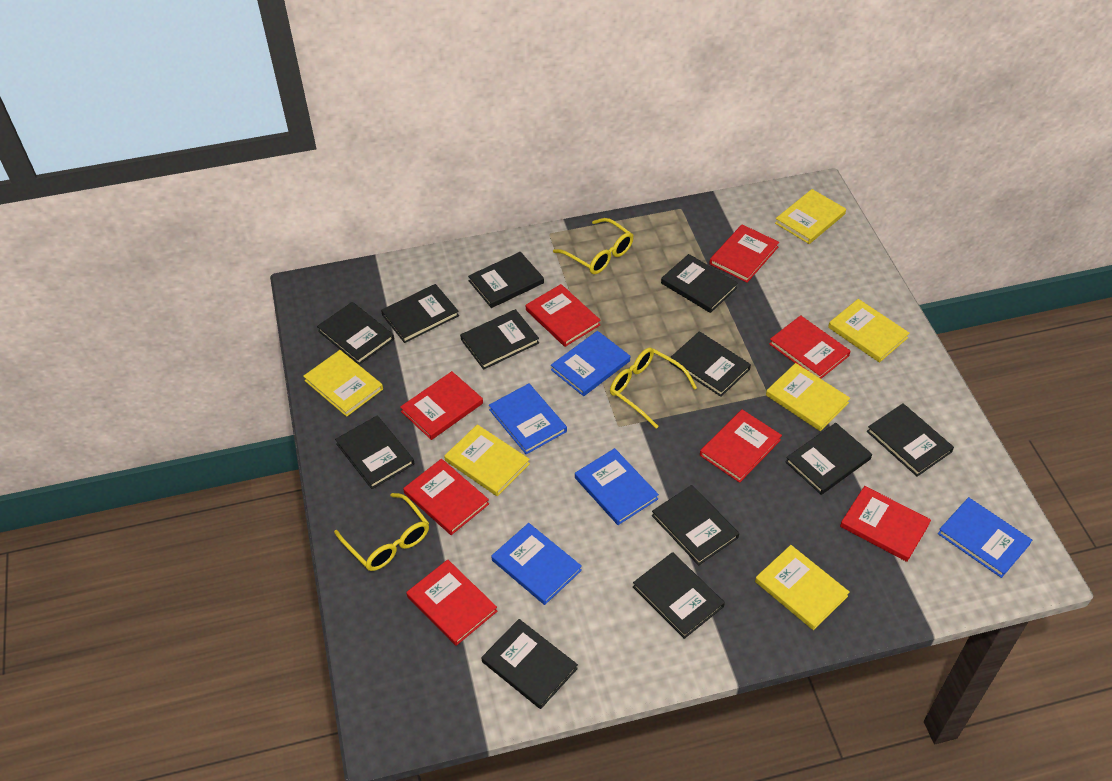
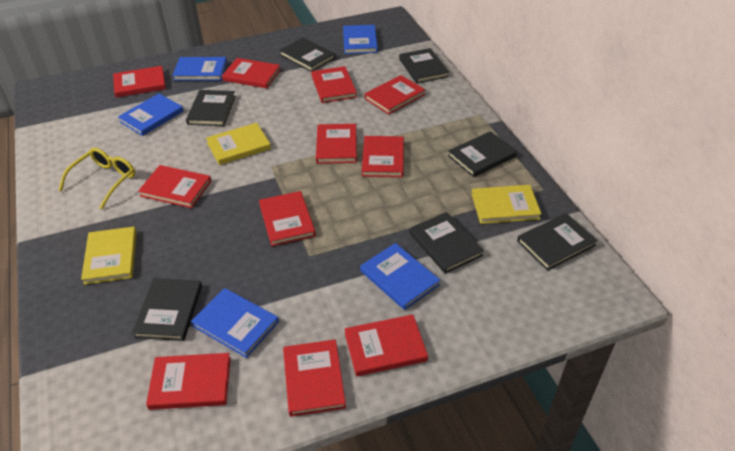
black book: [317,302,394,365] [335,416,414,489] [381,284,459,343] [460,309,539,370] [468,252,544,308] [481,619,578,709] [633,552,725,639] [652,485,739,565] [661,254,738,313] [669,331,751,397] [785,423,872,495] [867,403,954,477] = 12 -> [132,278,202,341] [186,90,235,126] [279,37,335,72] [399,48,449,84] [409,212,484,274] [448,131,517,177] [517,213,598,271] = 7
red book: [400,371,483,440] [403,459,489,535] [406,559,497,646] [526,284,601,347] [700,409,782,483] [709,225,779,283] [769,315,850,379] [840,486,931,562] = 8 -> [113,66,166,97] [138,165,211,208] [146,353,231,410] [222,58,281,88] [259,191,316,246] [283,339,346,417] [311,66,357,103] [316,124,357,164] [345,314,428,376] [362,136,404,177] [364,75,425,115] = 11
yellow book: [303,350,383,417] [444,424,530,496] [755,545,850,630] [766,363,850,431] [775,189,846,244] [828,299,910,363] = 6 -> [81,227,137,285] [206,123,271,165] [471,185,542,224] = 3
yellow glasses: [334,493,429,571] [553,218,633,274] [610,348,697,429] = 3 -> [58,148,135,209] = 1

